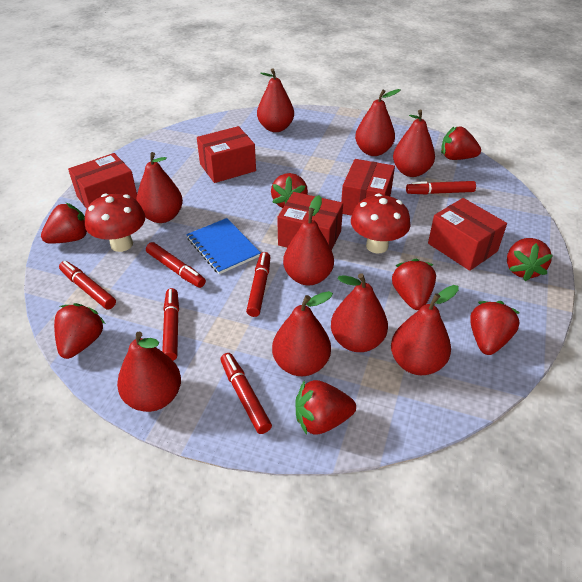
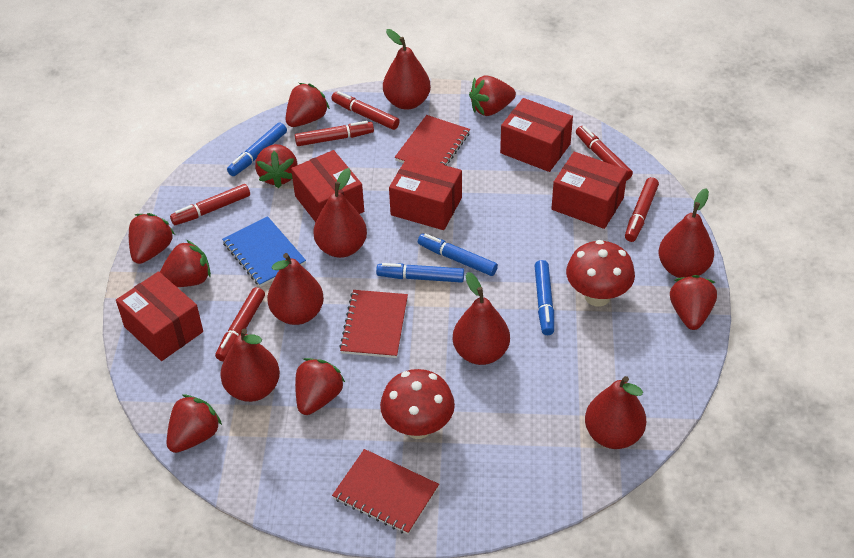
blue marker: none = 0 -> [227,123,287,176] [376,263,464,283] [418,233,498,276] [534,260,554,335] = 4
red notebook: none = 0 -> [332,449,439,535] [339,290,408,358] [395,115,470,166] = 3
red pear: [117,331,181,412] [136,152,183,223] [257,68,294,132] [272,291,333,376] [283,195,334,285] [331,273,388,352] [355,89,401,156] [391,285,459,375] [393,110,435,177] = 9 -> [220,329,280,402] [267,253,324,325] [313,168,367,258] [383,29,431,110] [453,272,510,365] [585,376,646,449] [659,188,714,278] = 7

